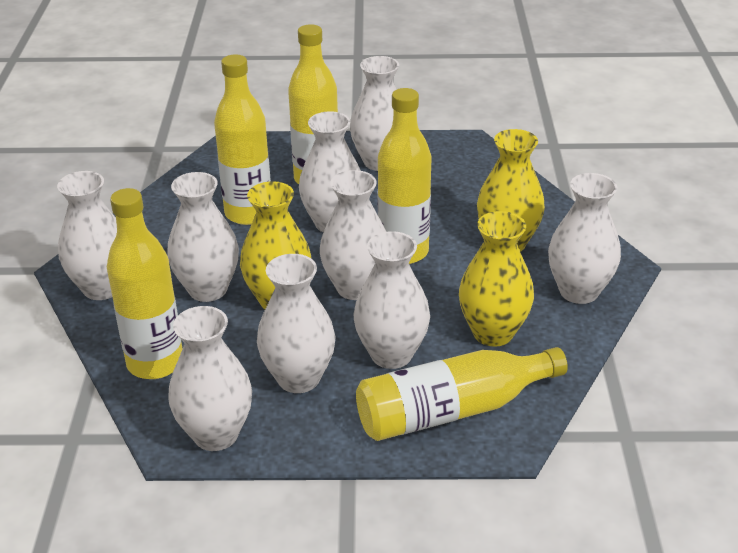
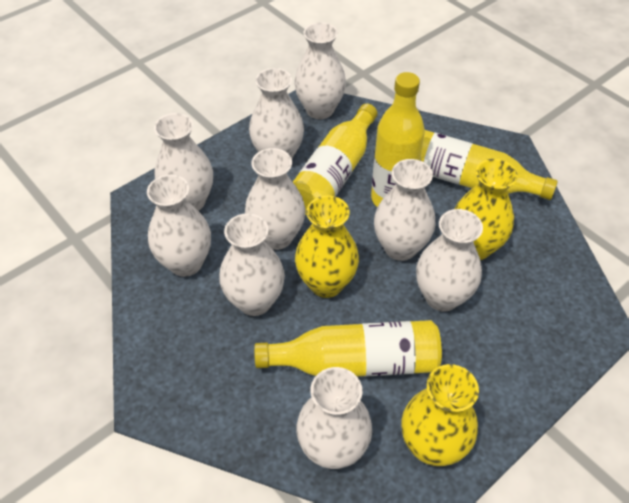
yellow bottle: [107,188,182,379] [214,55,271,225] [288,24,338,184] [356,347,568,441] [378,88,431,264] = 5 -> [254,320,442,377] [293,103,378,215] [371,72,425,207] [420,130,558,200] = 4

